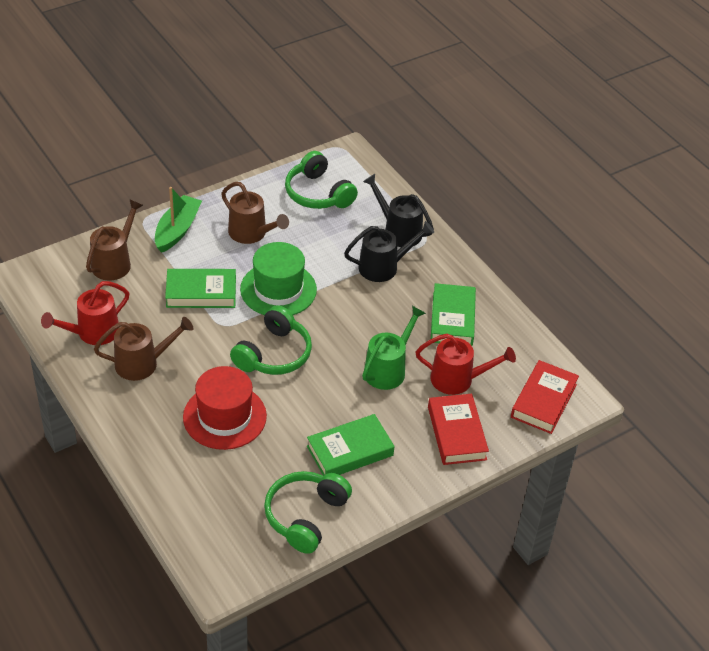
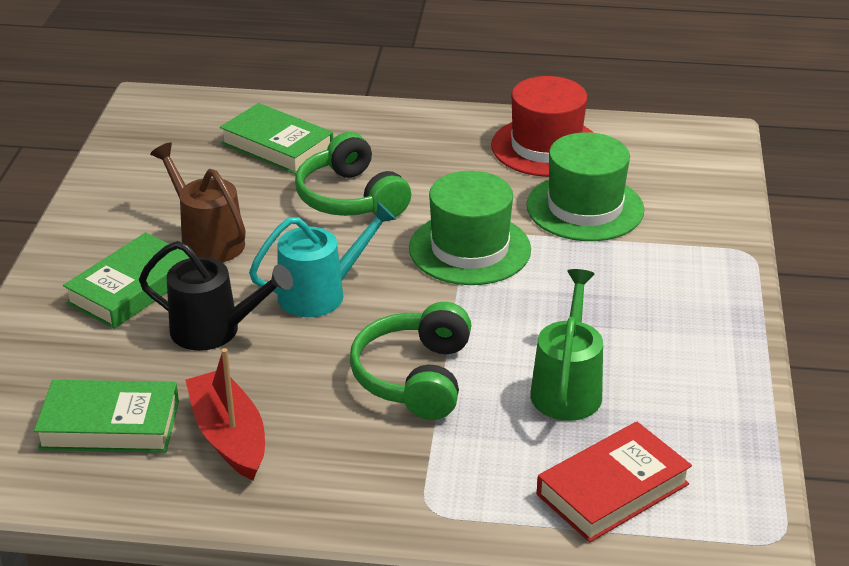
black watering can: [344,221,434,282] [363,174,434,247] = 2 -> [139,241,293,351] = 1
brown watering can: [86,199,143,281] [94,317,193,381] [221,182,289,244] = 3 -> [150,142,246,262] = 1
green boat: [155,187,202,253] = 1 -> none = 0
green hat: [240,242,317,315] = 1 -> [409,171,531,285] [526,132,645,241] = 2
green headphones: [230,305,312,375] [264,471,352,554] [285,151,358,209] = 3 -> [295,132,411,217] [350,302,471,420] = 2
red boat: none = 0 -> [185,348,265,480] = 1
red book: [428,394,489,465] [511,360,579,434] = 2 -> [537,422,692,542] = 1
red watering can: [41,281,129,345] [415,334,516,395] = 2 -> none = 0
turquoise watering can: none = 0 -> [249,202,397,317] = 1

